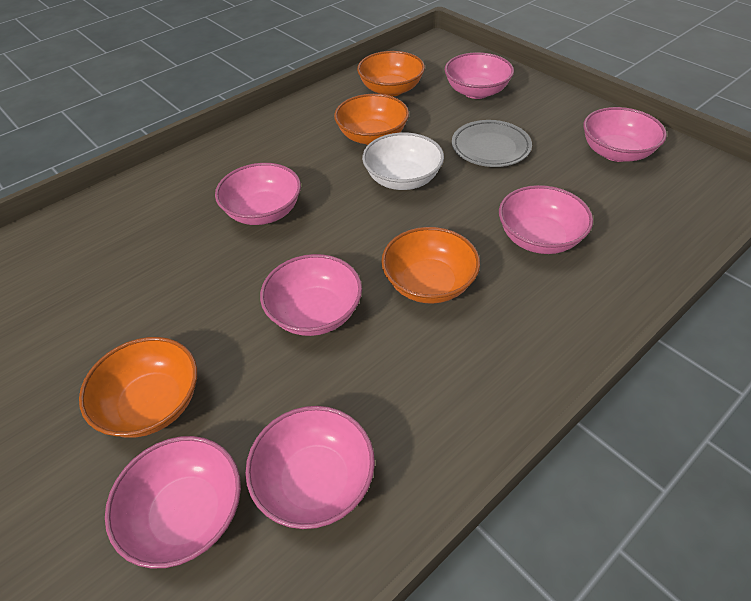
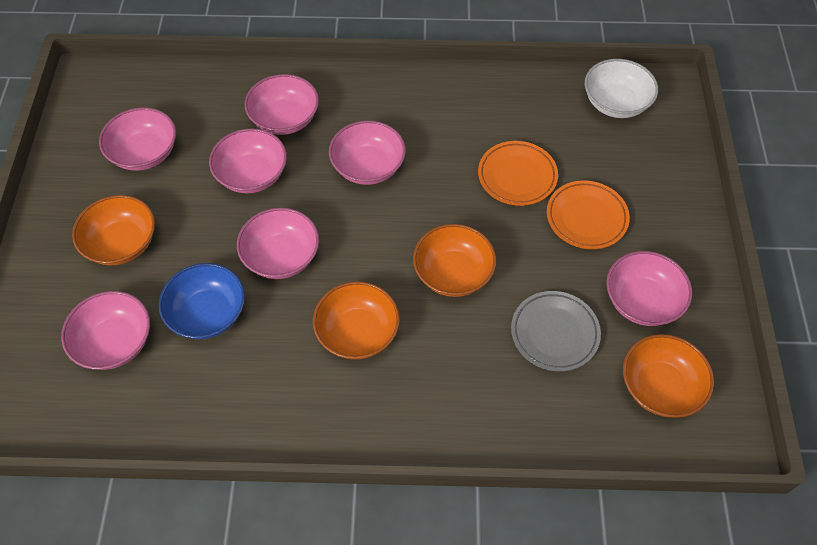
blue bowl: none = 0 -> [159,263,245,339] = 1
orange plate: none = 0 -> [478,141,558,206] [547,180,630,249] = 2

